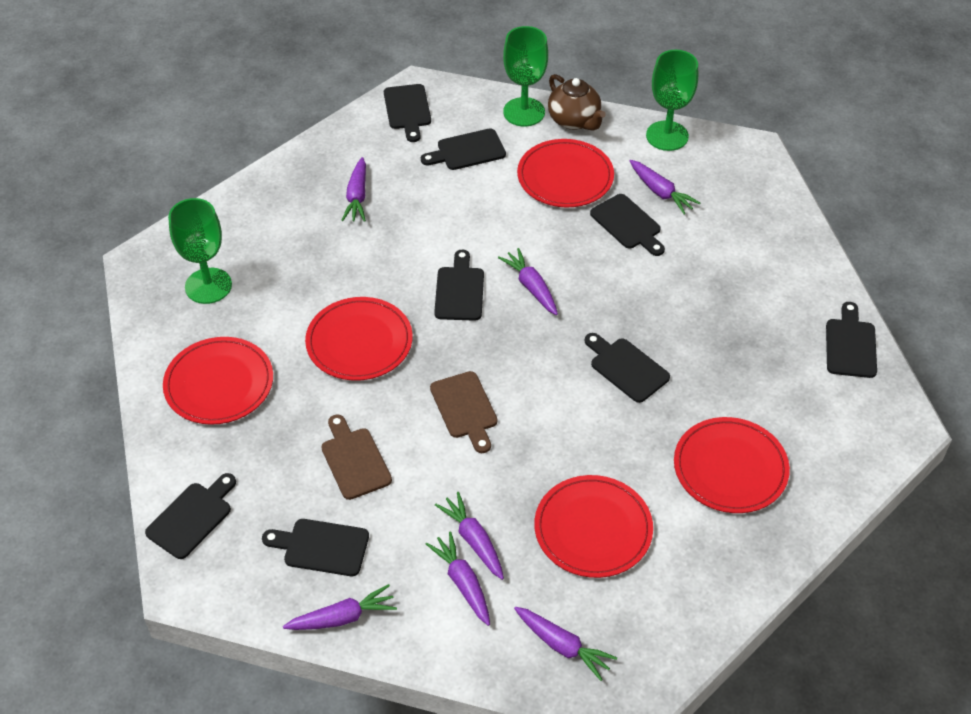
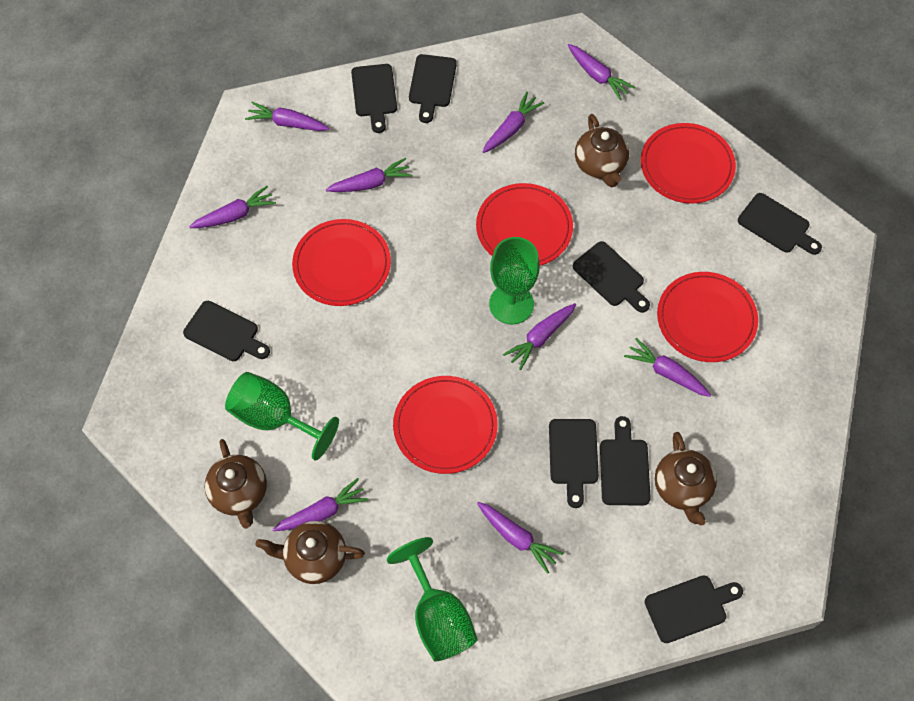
brown cutting board: [321,414,392,500] [430,371,497,453] = 2 -> none = 0
brown teapot: [548,74,606,131] = 1 -> [205,439,267,529] [255,521,365,584] [575,114,629,187] [655,432,717,525] = 4
purple carrot: [283,584,397,630] [341,157,366,222] [426,532,490,626] [435,492,504,580] [498,248,558,315] [514,607,617,681] [630,160,700,214] = 7 -> [189,186,276,228] [245,102,329,131] [272,478,368,531] [326,158,413,192] [477,502,563,574] [483,92,544,153] [503,303,576,370] [568,44,635,100] [624,338,711,397] = 9

